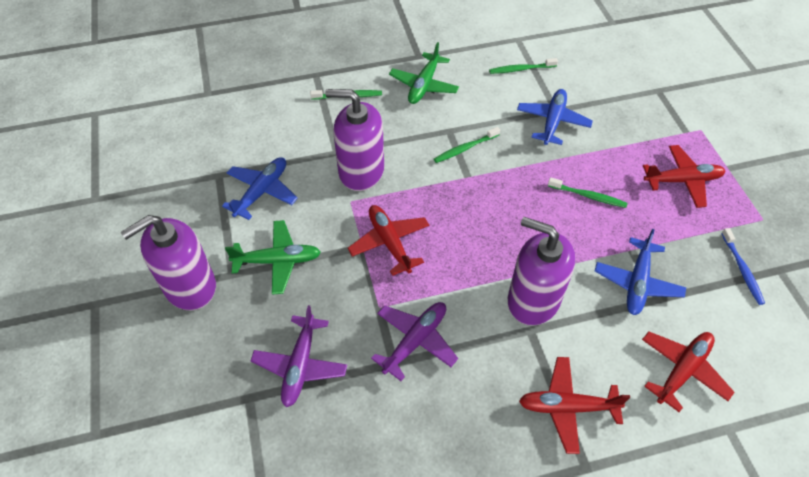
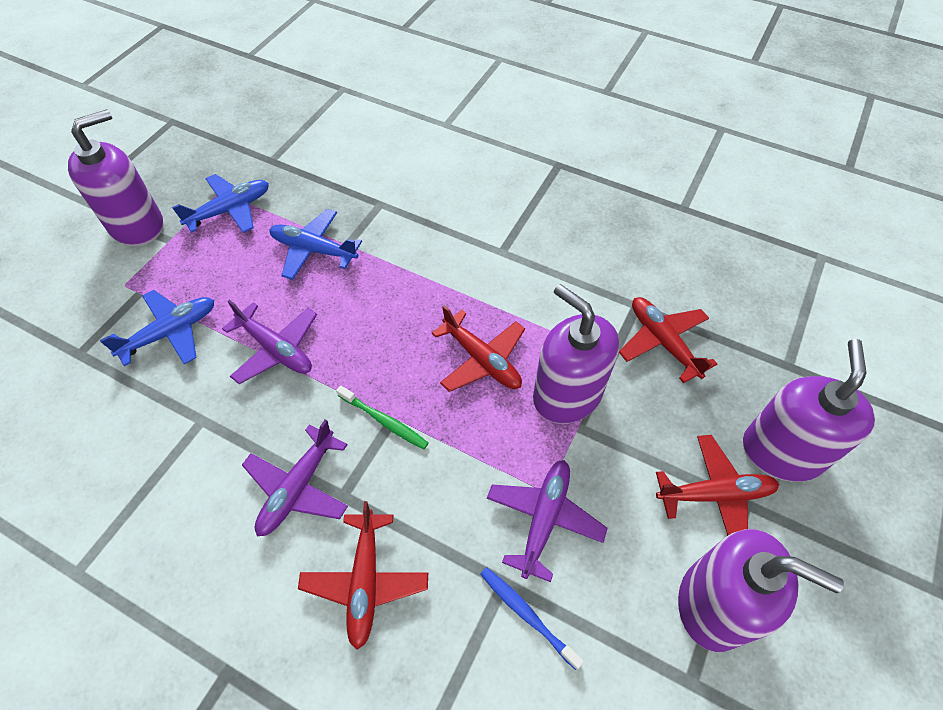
green plane: [225,220,321,295] [389,42,459,104] = 2 -> none = 0
green toothbrush: [310,90,382,100] [434,127,500,163] [489,58,558,74] [548,177,628,208] = 4 -> [336,385,429,449] = 1
purple plane: [251,305,347,407] [371,302,458,381] = 2 -> [222,300,317,384] [242,419,348,536] [487,460,608,582] = 3
purple soap dispenser: [121,215,216,310] [325,89,384,191] [508,217,576,326] = 3 -> [68,109,163,246] [533,284,619,424] [678,529,844,652] [743,339,875,482] = 4

